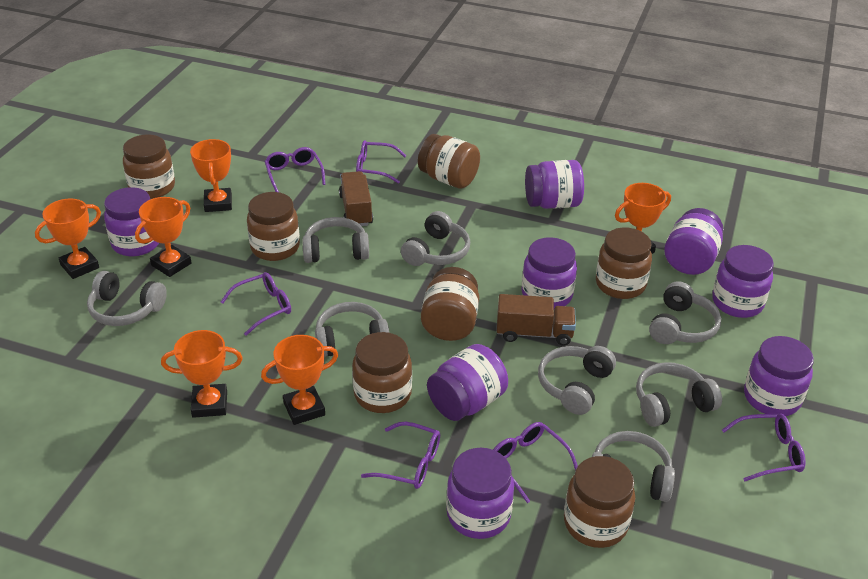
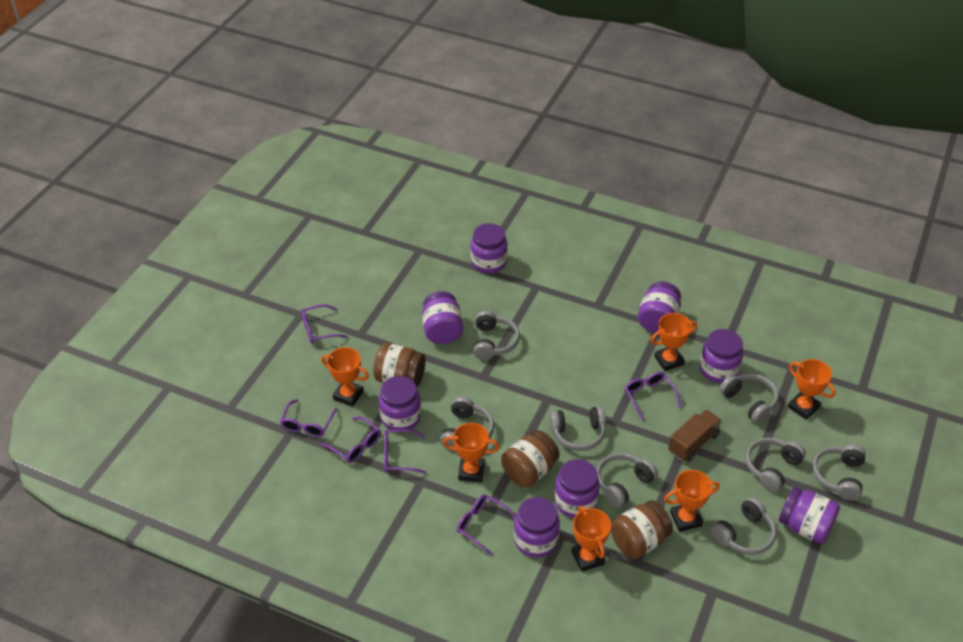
brown jar: [123,134,175,199] [247,192,300,261] [352,332,412,413] [418,134,480,189] [421,267,479,341] [564,456,635,548] [596,228,652,299] = 7 -> [373,343,426,387] [501,430,560,488] [611,500,673,559] = 3
brown truck: [339,171,373,226] [497,294,576,346] = 2 -> [668,410,722,462] = 1

